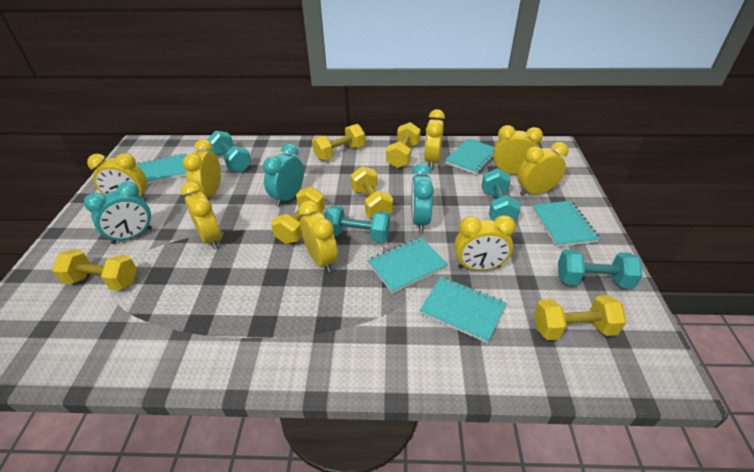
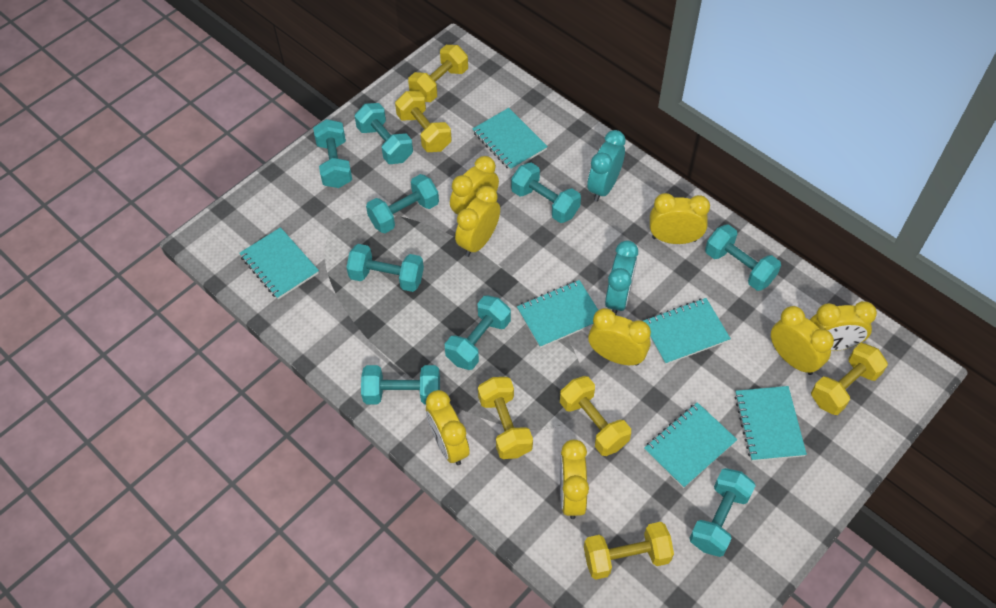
turquoise clock: [84,181,152,244] [263,144,304,207] [411,163,434,232] = 3 -> [587,130,626,202] [605,240,638,315] = 2
turquoise dumbbell: [207,131,251,172] [324,206,390,243] [481,168,521,221] [558,250,643,289] = 4 -> [313,119,352,188] [346,244,424,292] [355,103,413,164] [361,365,440,405] [366,174,439,233] [445,295,511,370] [511,162,581,223] [689,468,756,557] [705,224,781,291] = 9
turquoise notebook: [136,153,187,184] [367,237,448,293] [419,277,506,343] [444,139,494,175] [532,201,600,247] = 5 -> [239,227,319,300] [472,108,548,171] [517,280,598,348] [643,298,731,365] [644,402,737,488] [734,386,807,461] = 6

